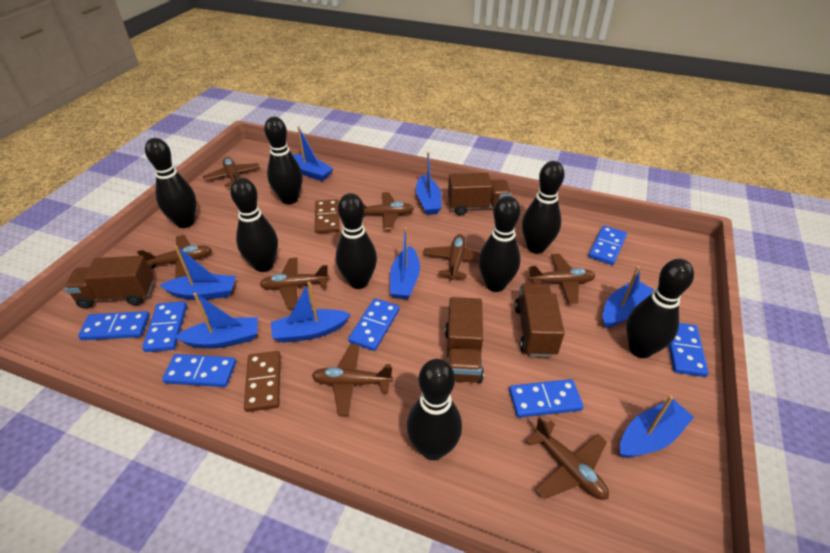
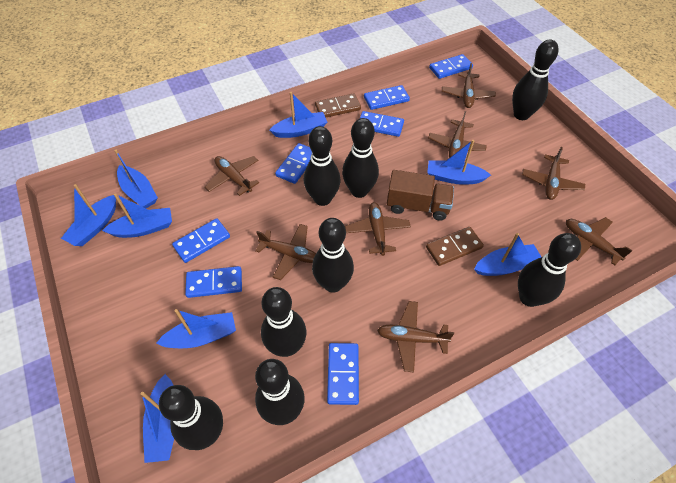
brown truck: [64,255,154,309] [445,297,484,383] [448,173,511,215] [515,283,565,357] = 4 -> [387,170,454,221] = 1

